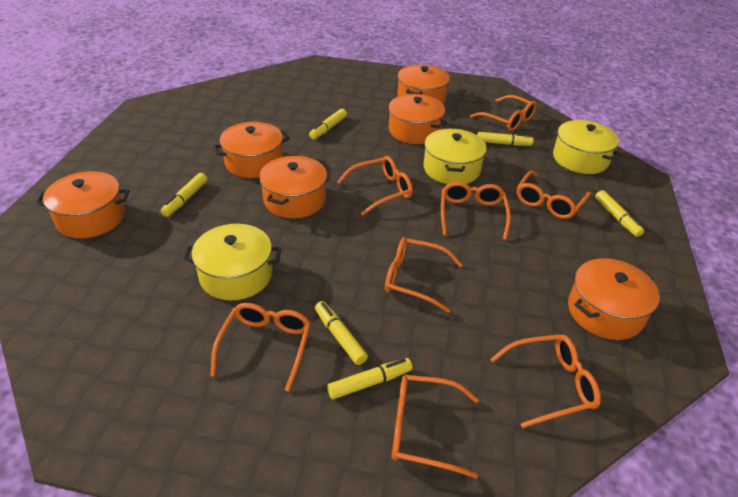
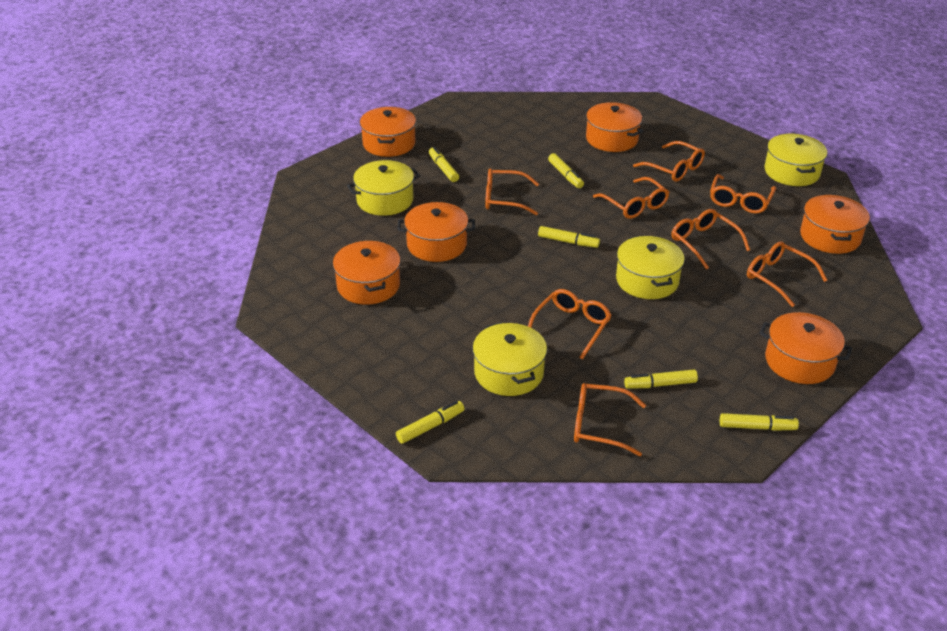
yellow pot: [183,224,281,301] [423,129,487,184] [553,120,621,174] = 3 -> [347,160,420,216] [472,322,547,396] [616,235,685,299] [765,134,827,186] = 4

